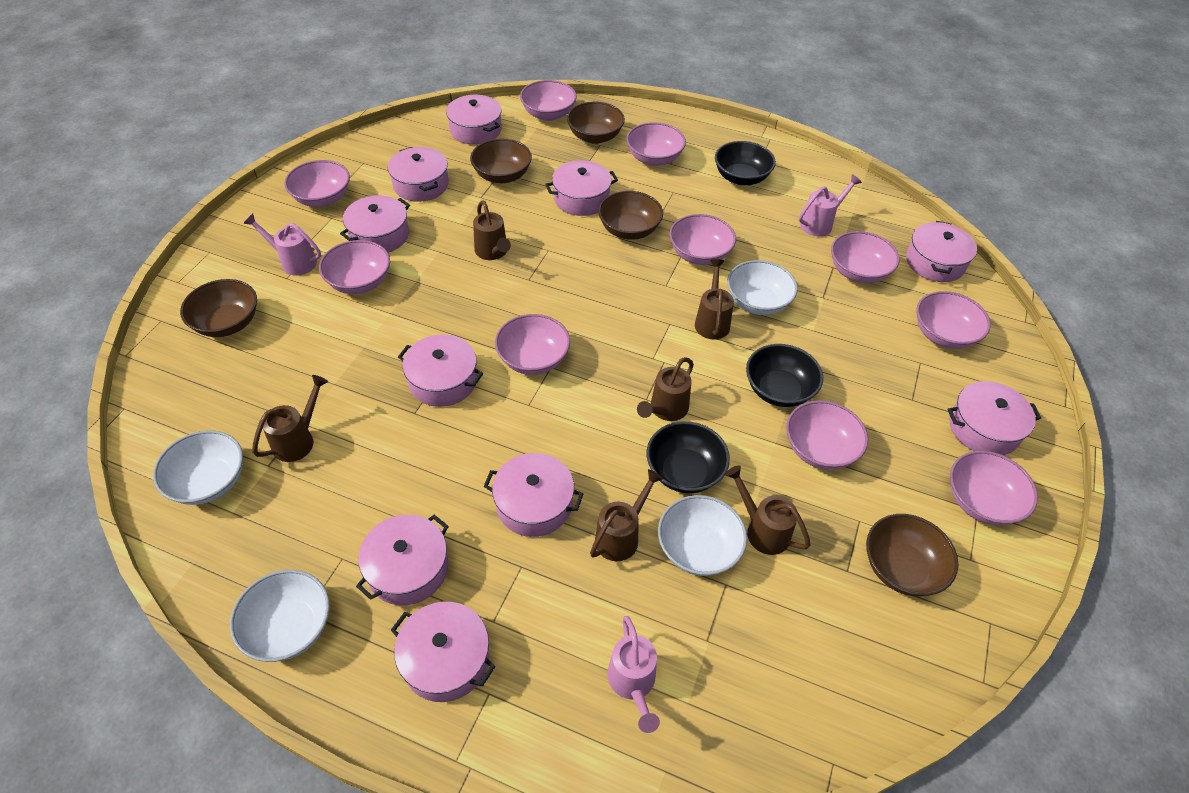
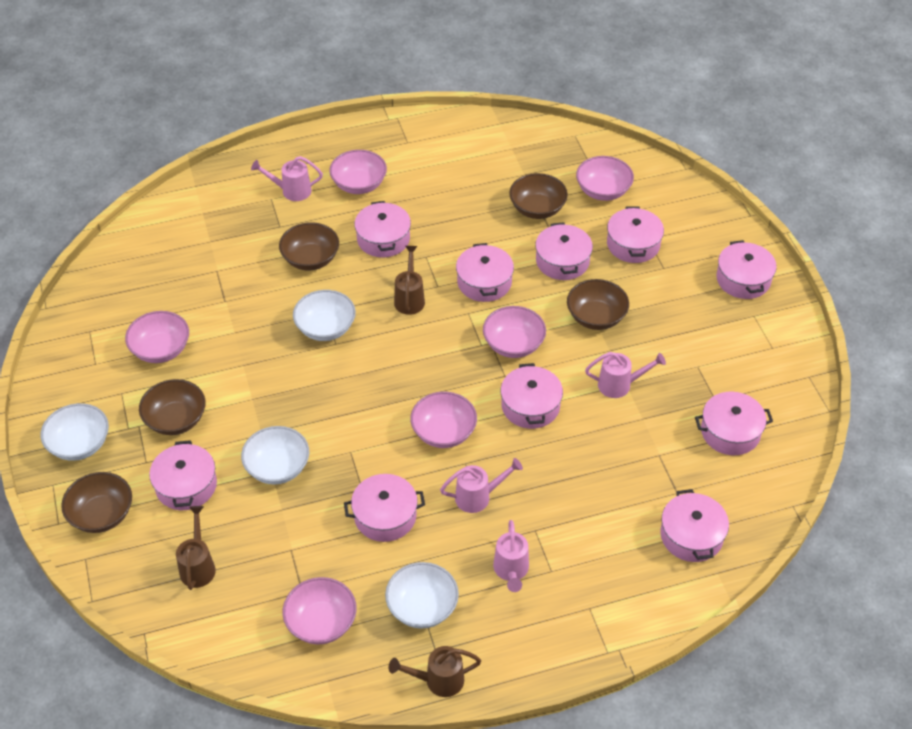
black bowl: [647,421,730,493] [715,141,776,185] [746,344,823,407] = 3 -> none = 0
brown watering can: [252,375,328,462] [473,200,511,260] [590,469,663,561] [637,357,694,421] [695,259,734,339] [725,465,811,555] = 6 -> [176,506,216,590] [389,646,481,697] [394,246,425,315] = 3
pink bowl: [284,160,350,207] [319,240,390,294] [495,314,570,375] [520,80,577,121] [626,122,686,166] [669,214,736,265] [786,400,868,470] [831,231,900,283] [916,291,991,349] [950,451,1038,525] = 10 -> [125,311,189,363] [282,577,357,645] [329,150,387,194] [410,392,477,448] [483,306,546,358] [576,156,634,201] = 6
pink watering can: [243,213,321,276] [607,616,660,733] [799,174,862,237] = 3 -> [251,156,323,201] [440,458,523,513] [493,520,529,592] [585,352,666,398] = 4

